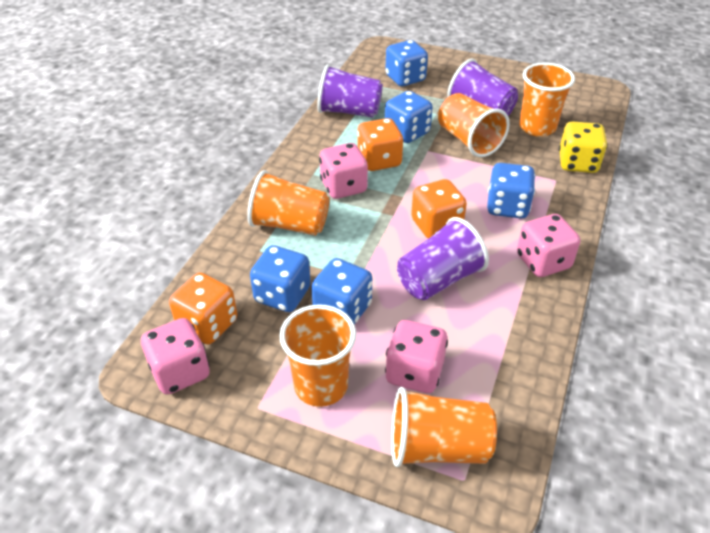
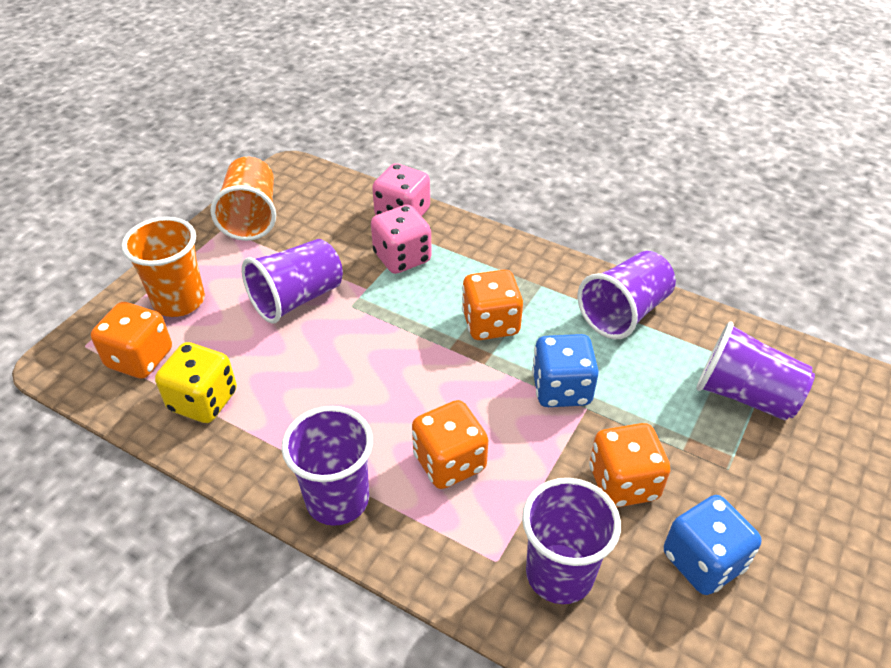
blue dice: [250,245,311,312] [311,258,372,325] [385,40,428,86] [385,91,433,143] [487,163,535,218] = 5 -> [532,334,599,407] [664,495,762,595] = 2
orange cup: [247,170,329,236] [279,304,356,407] [391,387,497,467] [438,93,510,157] [519,62,575,137] = 5 -> [121,217,205,317] [211,157,276,241] = 2
orange dice: [169,273,237,344] [357,118,403,171] [411,179,467,239] = 3 -> [91,302,172,379] [412,400,488,489] [462,270,523,340] [589,423,670,507] = 4
pink dice: [141,318,210,395] [319,143,368,199] [385,320,448,393] [517,214,580,277] = 4 -> [371,205,432,274] [372,163,430,216] = 2
purple cup: [317,64,383,117] [397,217,489,300] [447,59,518,116] = 3 -> [241,239,343,323] [281,406,373,526] [522,478,621,604] [578,251,676,339] [696,322,815,421] = 5

